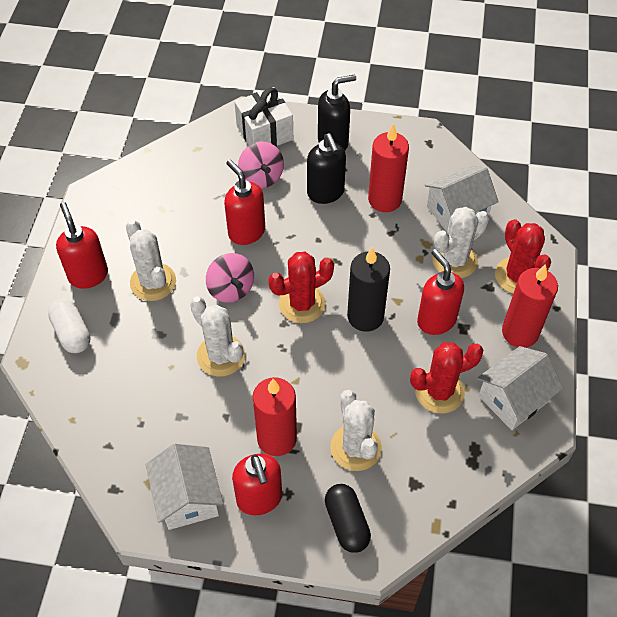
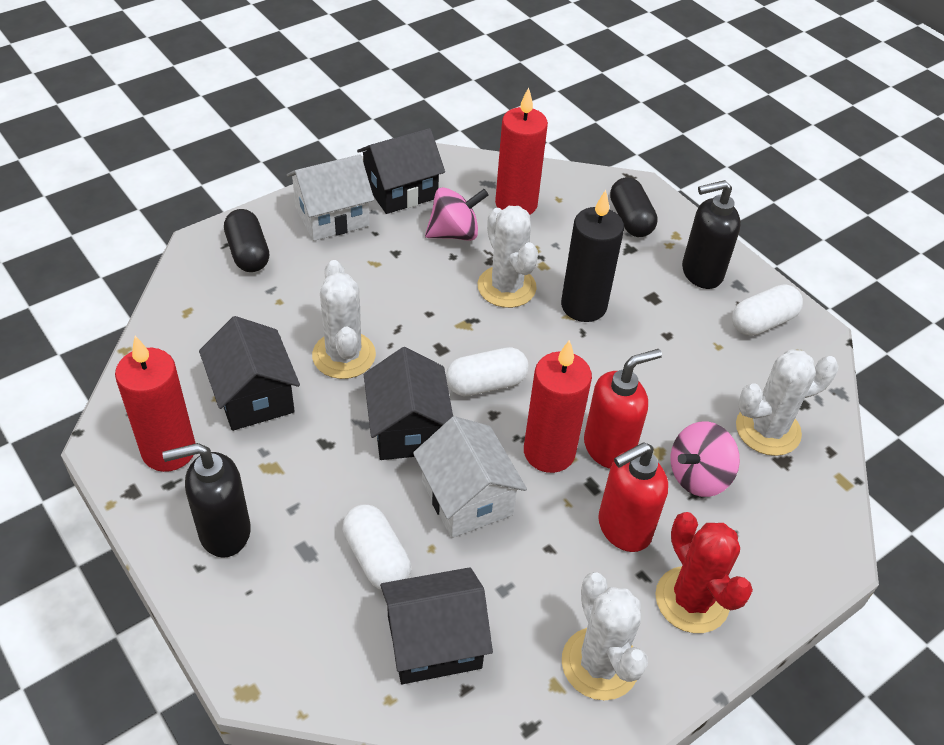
black capsule: [325,484,371,553] = 1 -> [224,209,269,272] [610,177,658,237] = 2
black house: none = 0 -> [199,316,300,431] [357,128,445,214] [364,347,453,460] [380,567,493,684] = 4
red cactus: [268,252,334,323] [410,342,483,413] [495,219,551,294] = 3 -> [655,512,753,633] = 1
red soap dispenser: [56,202,108,289] [224,160,265,245] [232,454,282,515] [417,249,464,335] = 4 -> [584,349,662,469] [598,442,668,552] = 2
white capsule: [48,298,90,353] = 1 -> [343,504,411,590] [446,347,529,396] [732,284,803,336] = 3
white gift: [234,87,293,147] = 1 -> none = 0
white house: [146,444,223,530] [425,165,499,232] [477,346,563,430] = 3 -> [287,154,374,241] [413,416,527,538] = 2

